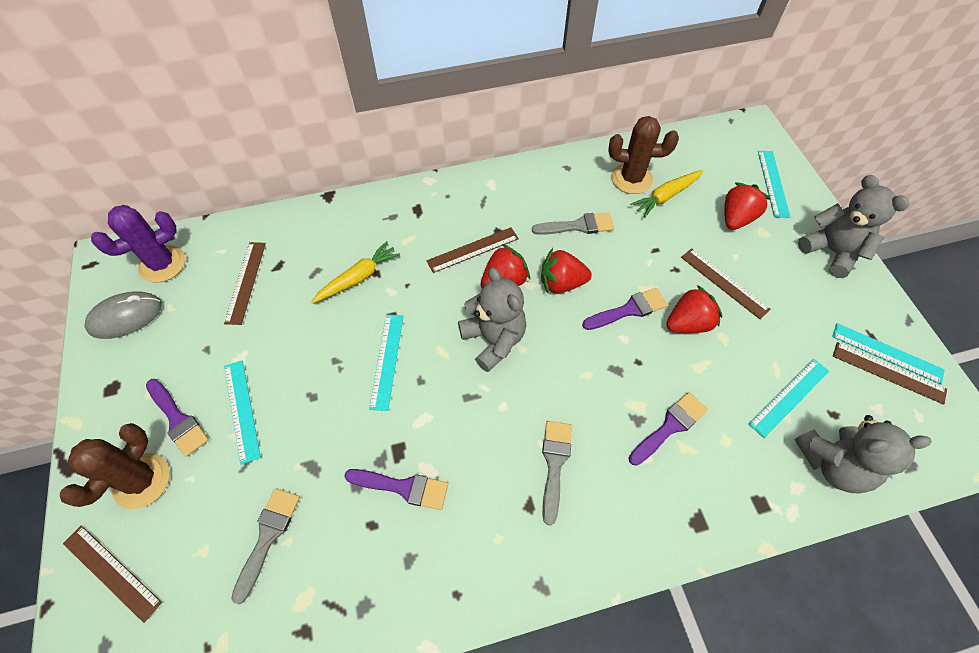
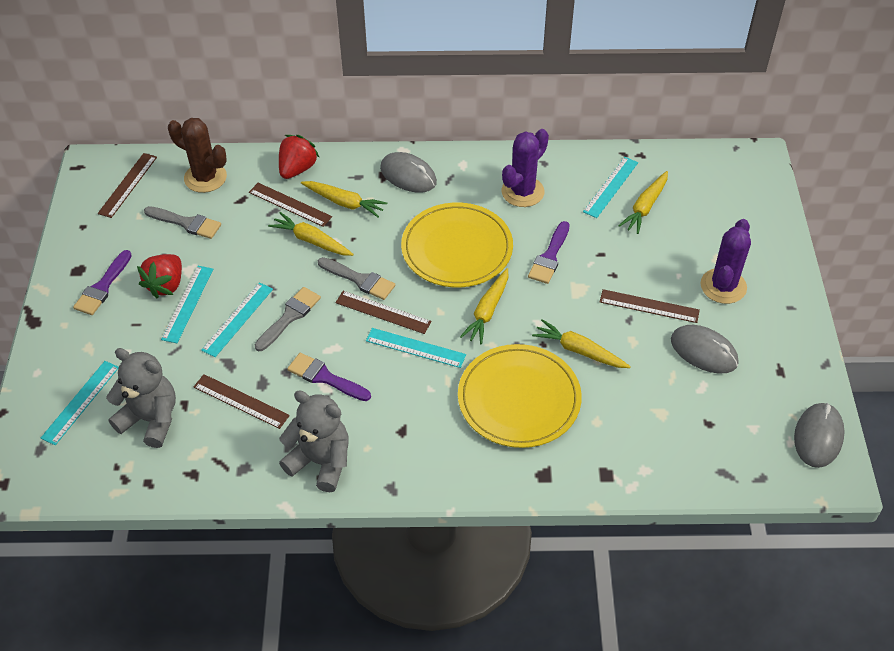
brown cactus: [60,423,170,509] [608,116,679,194] = 2 -> [168,118,227,193] = 1
grey mouse: [85,291,162,339] = 1 -> [380,152,437,193] [671,325,738,374] [794,403,845,468] = 3
grey teddy bear: [458,267,526,372] [794,415,932,494] [798,175,909,278] = 3 -> [106,348,176,448] [279,390,349,492] = 2
purple brush: [146,379,209,457] [344,469,448,510] [582,288,668,330] [629,392,708,466] = 4 -> [73,250,132,315] [287,353,371,401] [528,221,570,284] = 3
purple cactus: [91,205,185,283] = 1 -> [502,129,549,207] [701,219,751,304] = 2
red strawberry: [481,244,530,289] [541,248,592,294] [666,285,722,333] [724,182,771,230] = 4 -> [137,254,182,298] [279,135,320,179] = 2
yellow carrot: [311,241,400,304] [630,170,704,218] = 2 -> [268,212,354,256] [301,181,387,217] [460,268,508,344] [532,319,631,368] [618,171,668,234] = 5
yellow plate: none = 0 -> [401,203,513,287] [458,344,582,448] = 2

